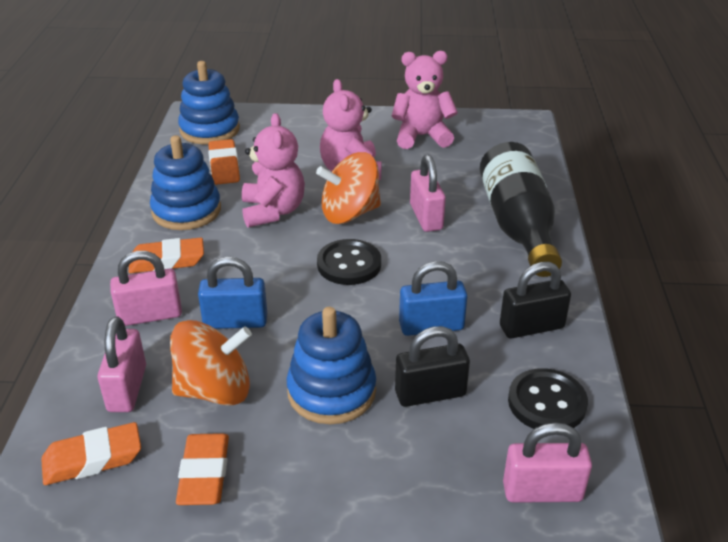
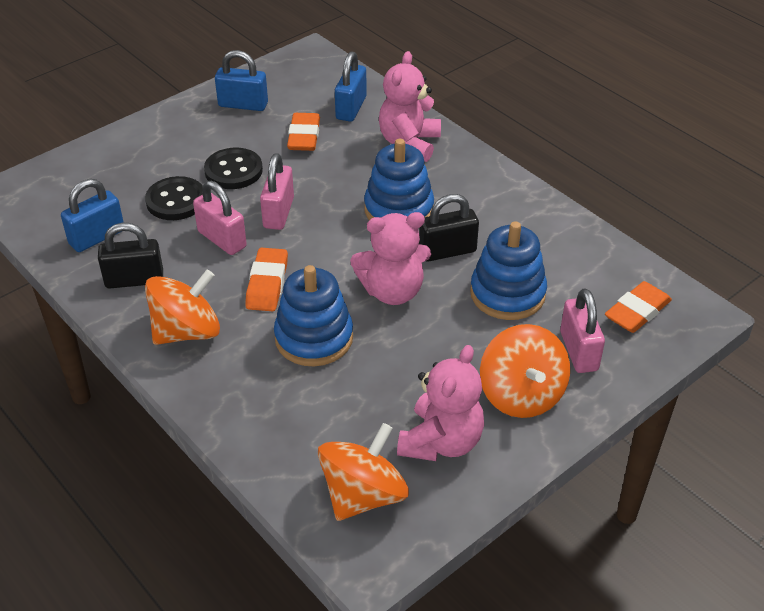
black bottle: [480,142,562,277] = 1 -> none = 0
blue padlock: [198,257,267,329] [399,261,468,336] = 2 -> [61,179,124,252] [215,50,268,111] [335,51,367,122] = 3
orange eraser: [41,422,141,485] [129,238,204,273] [176,433,229,505] [208,139,240,185] = 4 -> [245,248,288,311] [287,113,320,151] [605,281,672,333] = 3
orange spinning top: [170,320,252,406] [316,152,381,224] = 2 -> [145,270,220,345] [318,423,409,521] [480,324,570,418] = 3
pink padlock: [97,316,146,412] [110,251,182,326] [410,155,446,232] [503,422,592,503] = 4 -> [193,181,247,255] [260,153,294,230] [560,288,605,373] = 3

